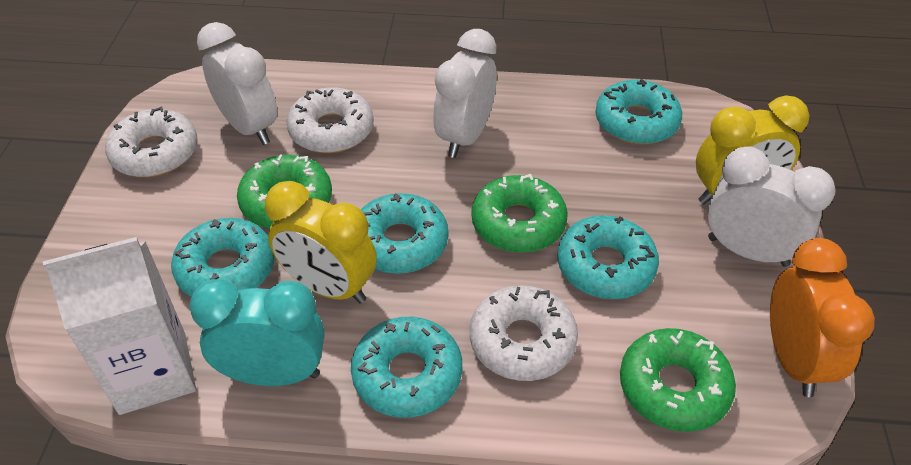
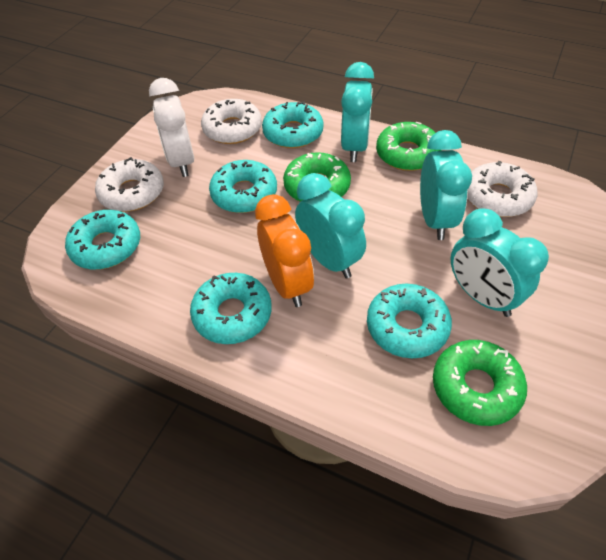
turquoise clock: [189,279,325,386] = 1 -> [295,173,366,278] [341,62,374,162] [420,130,472,240] [451,208,549,317] = 4
white carton: [43,237,196,415] = 1 -> none = 0
white clock: [197,22,277,145] [433,29,497,158] [707,147,836,267] = 3 -> [149,78,194,177] = 1
yellow clock: [265,181,377,303] [696,95,810,204] = 2 -> none = 0

